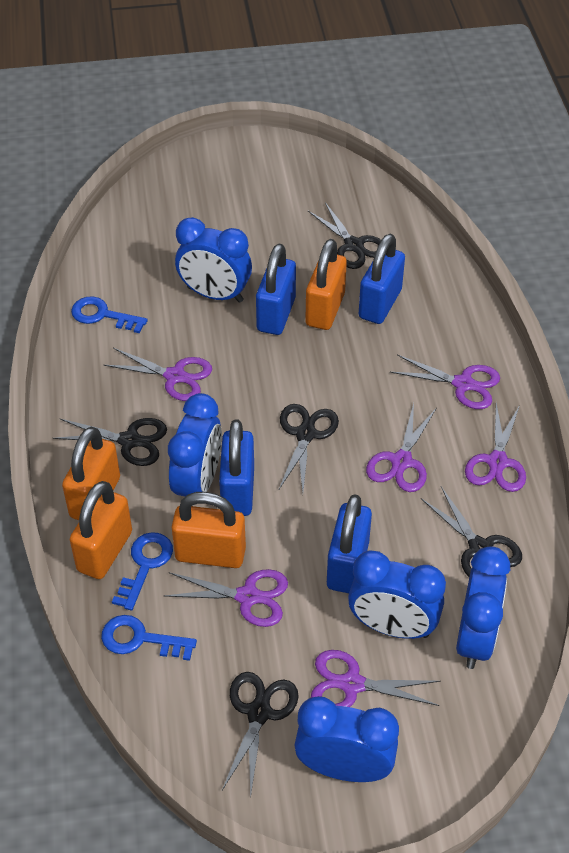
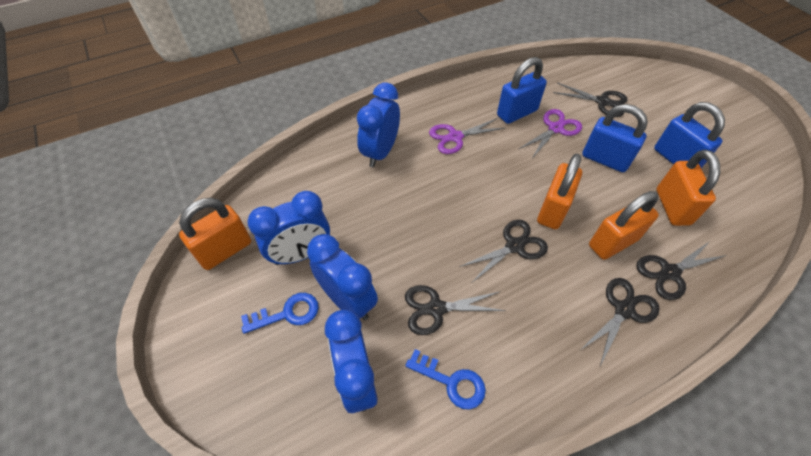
blue clock: [168,393,222,497] [175,217,252,303] [294,696,399,782] [348,550,446,639] [456,546,510,669] = 5 -> [247,191,330,265] [307,234,378,320] [325,310,378,413] [357,82,400,167] = 4
blue key: [71,296,148,333] [101,615,197,661] [112,532,173,611] = 3 -> [241,293,319,334] [405,349,486,410] = 2
blue padlock: [219,419,254,516] [256,244,296,335] [327,494,372,593] [359,234,405,324] = 4 -> [497,57,547,124] [582,104,648,172] [654,102,725,168] = 3
purple scissors: [104,348,212,401] [164,569,288,627] [311,650,441,707] [366,403,437,492] [390,355,500,409] [465,403,526,492] = 6 -> [429,118,505,154] [519,109,582,158] = 2

